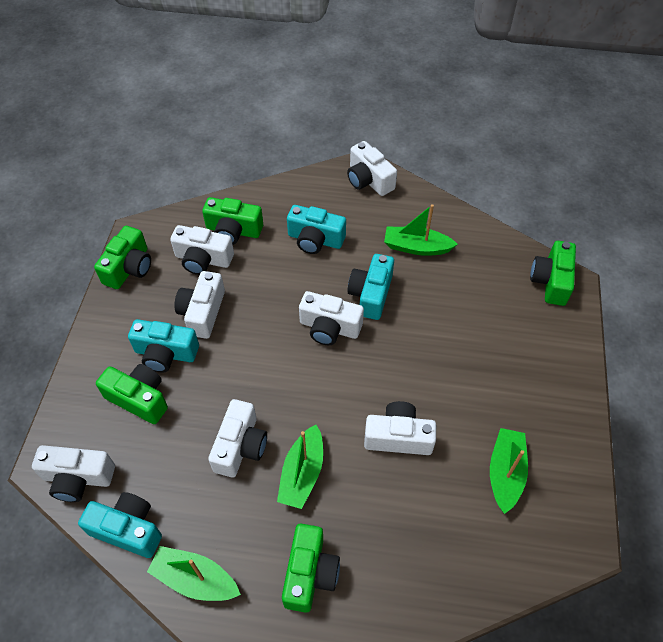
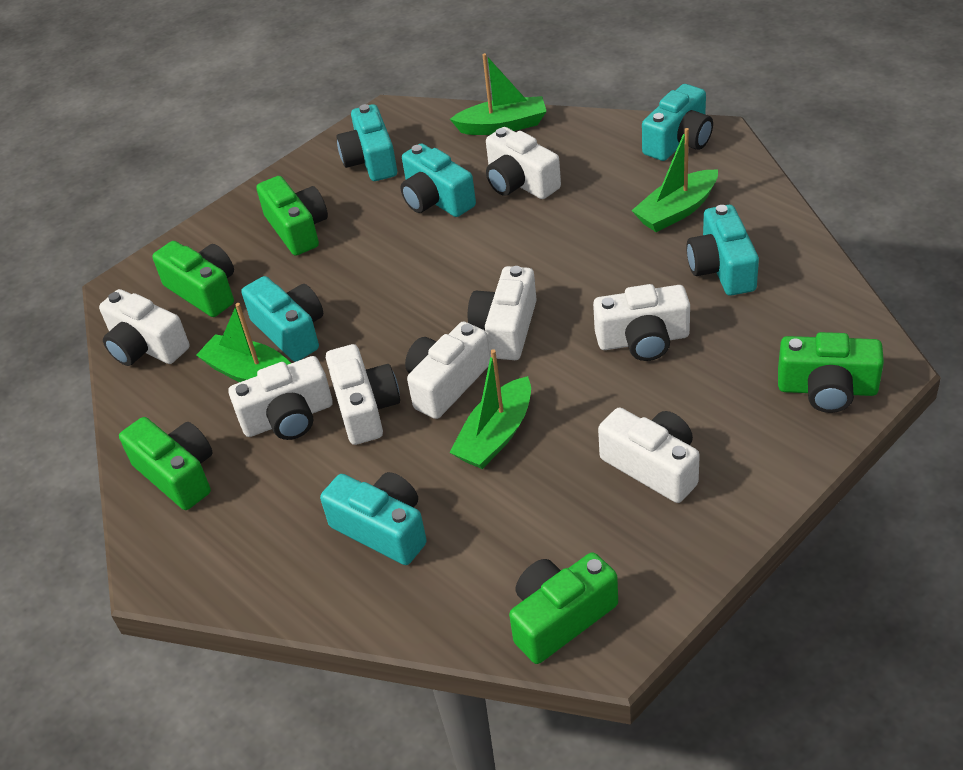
turquoise camera: [78,492,162,558] [128,319,199,373] [287,205,346,254] [347,254,394,320] = 4 -> [241,276,323,362] [320,472,427,565] [337,104,397,181] [401,143,476,217] [642,84,713,161] [686,205,759,296] = 6
white camera: [32,445,115,502] [170,225,234,275] [174,271,225,339] [208,399,267,477] [299,291,364,345] [347,141,397,196] [364,401,436,455] = 7 -> [99,289,189,366] [228,356,333,440] [326,344,400,445] [405,322,490,419] [468,266,537,360] [486,127,561,199] [593,284,690,361] [598,407,700,503] = 8

